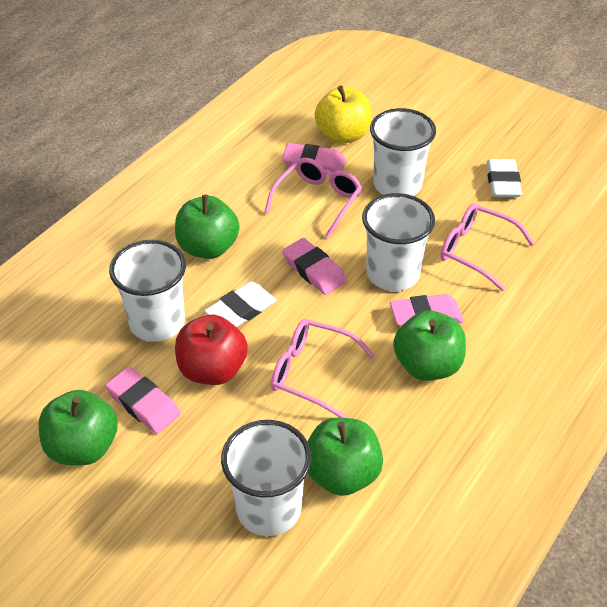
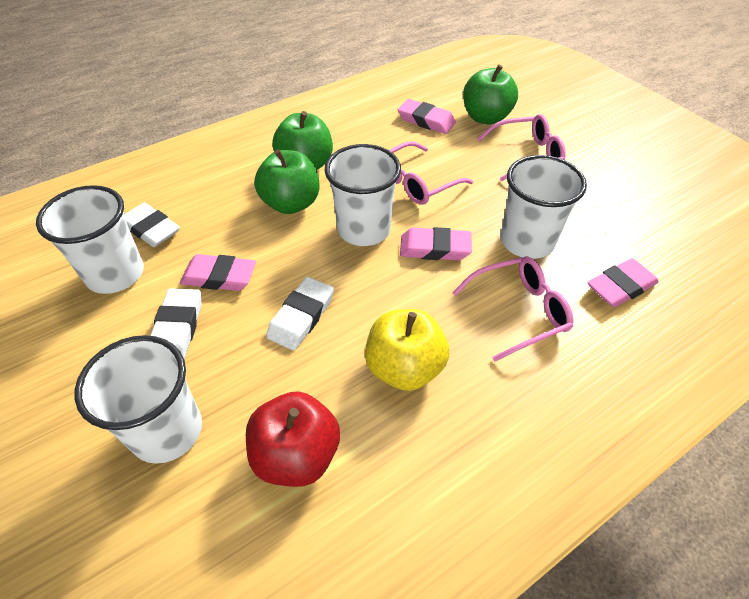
green apple: [38,390,118,465] [175,194,240,259] [308,418,383,496] [393,310,466,381] = 4 -> [254,149,319,214] [272,111,333,170] [463,64,518,125] = 3
white eraser: [204,281,277,327] [486,159,522,197] = 2 -> [124,203,180,247] [150,288,202,359] [266,277,334,351] = 3

